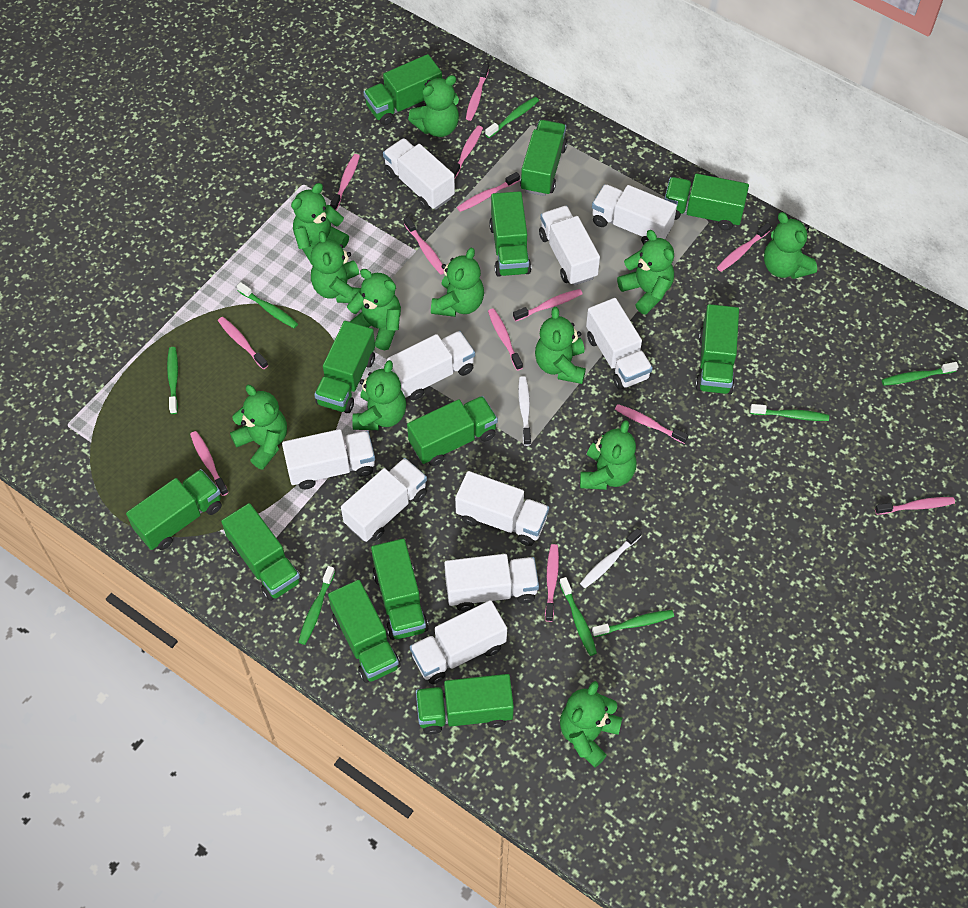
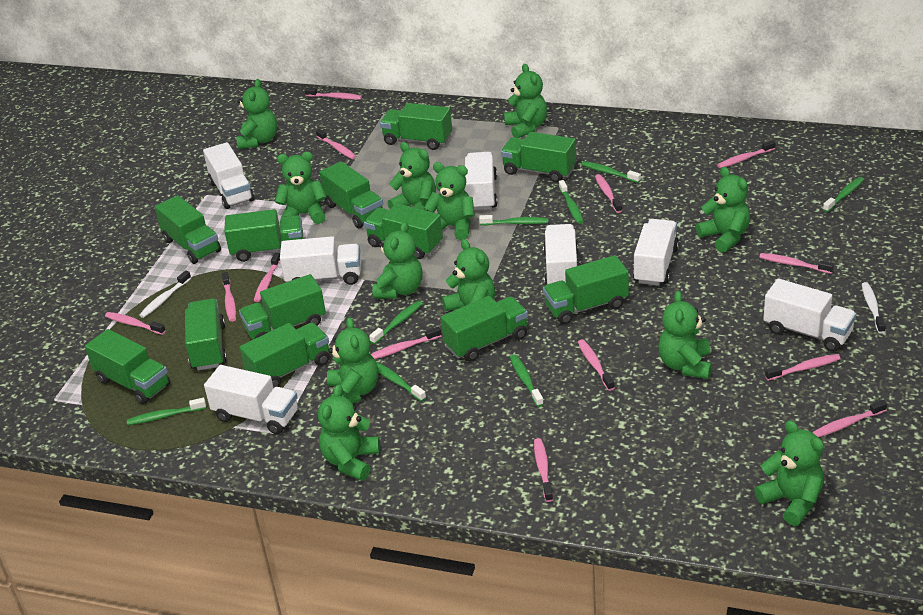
white truck: [282,429,375,489] [341,458,427,542] [383,138,455,210] [387,331,475,400] [410,600,507,684] [444,554,539,611] [455,471,549,546] [539,206,600,285] [586,298,653,389] [592,184,677,244] = 10 -> [203,142,254,209] [204,365,298,434] [280,236,361,285] [465,152,498,210] [543,224,578,285] [633,219,679,286] [763,279,856,352] = 7

